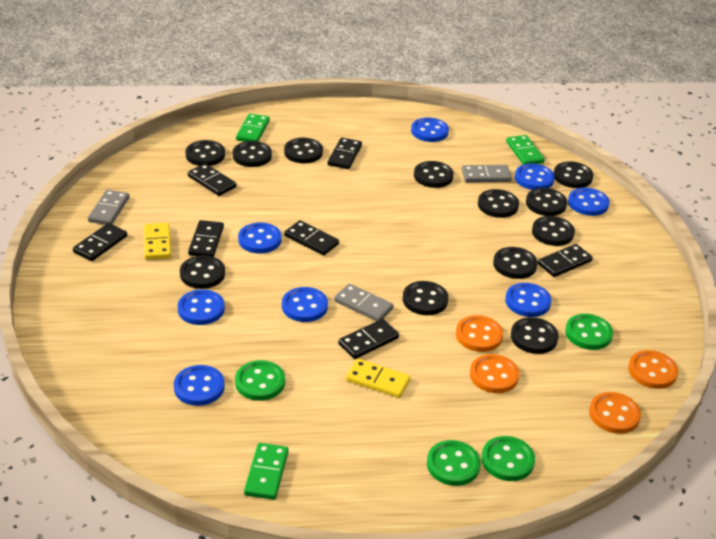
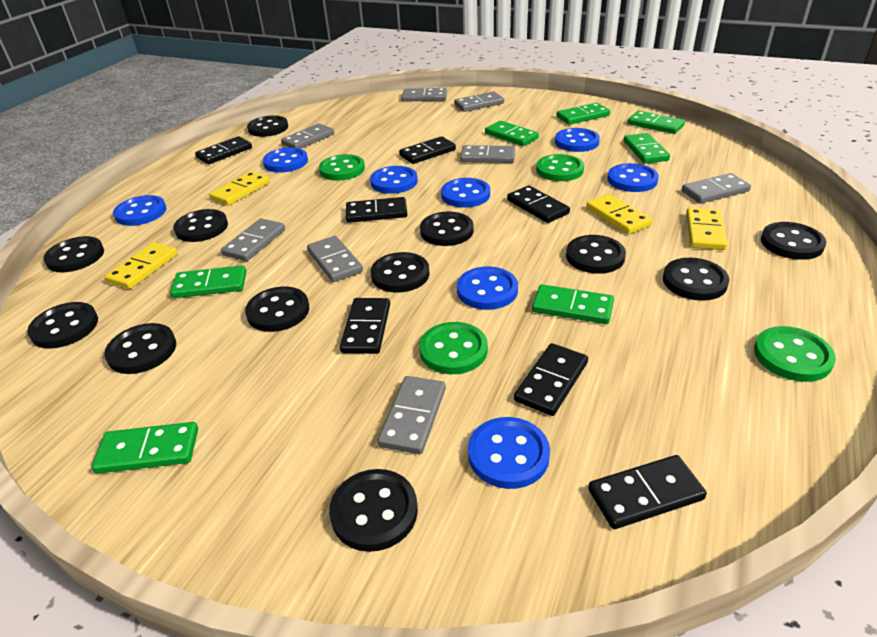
green domino: [236,113,270,142] [244,443,289,500] [506,135,545,165] = 3 -> [92,422,198,474] [170,265,246,298] [485,121,539,146] [532,284,614,324] [556,103,610,125] [624,133,670,163] [628,111,685,134] = 7
grey domino: [88,190,129,225] [334,284,394,321] [462,165,512,183] = 3 -> [221,218,285,261] [281,123,334,149] [307,236,363,282] [378,376,446,454] [402,88,447,102] [454,91,504,112] [460,145,515,163] [682,173,751,203] = 8
orange button: [456,315,503,352] [470,354,519,393] [589,392,641,434] [628,350,678,389] = 4 -> none = 0
yellow domino: [143,223,171,260] [346,358,410,398] = 2 -> [104,242,178,289] [209,171,270,206] [586,194,653,234] [686,208,728,250] = 4

